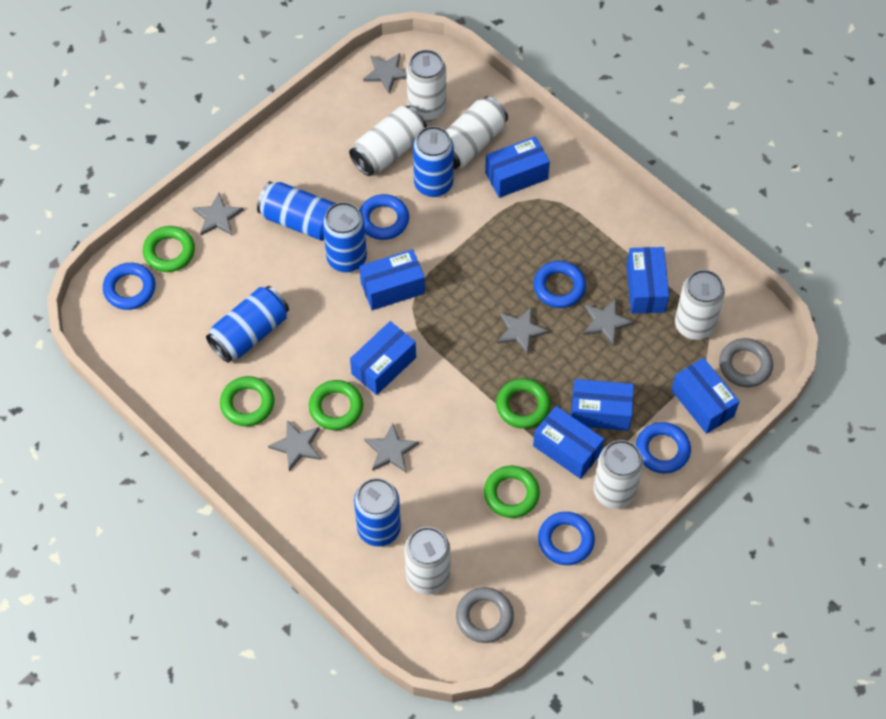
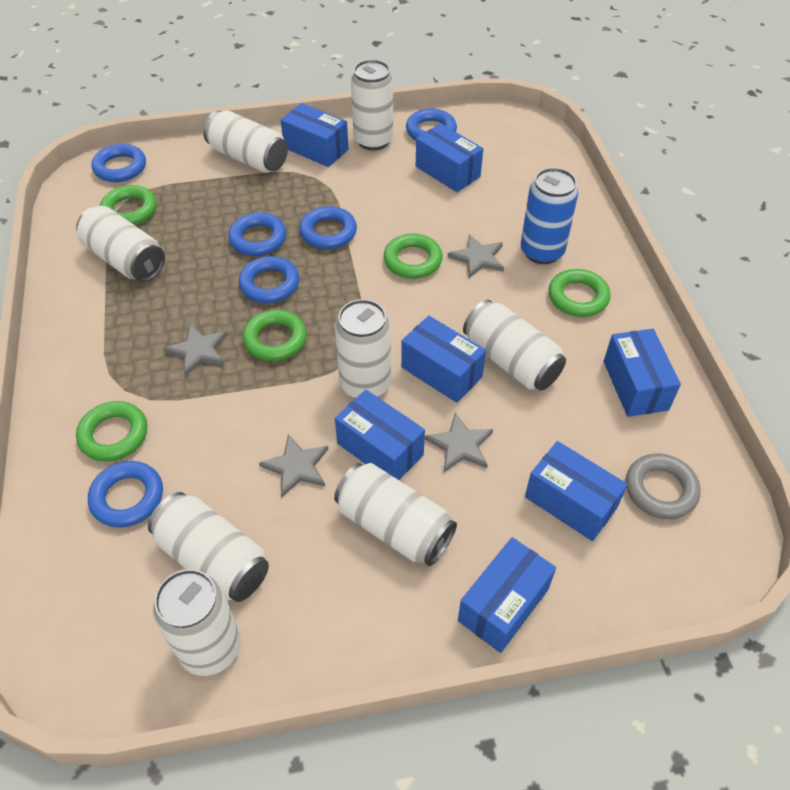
blue can: [206,286,289,363] [257,181,336,241] [323,202,367,272] [354,478,401,547] [413,126,454,197] = 5 -> [521,168,578,264] = 1
blue ring: [103,263,155,310] [359,194,409,240] [533,261,586,308] [538,512,595,565] [636,422,691,474] = 5 -> [88,461,163,527] [92,144,146,182] [228,212,286,256] [239,256,299,303] [299,206,357,249] [406,109,457,141] = 6
grey ring: [456,587,514,643] [719,338,773,387] = 2 -> [626,453,700,519] = 1
grey star: [193,193,244,235] [268,420,321,471] [363,53,407,93] [364,423,419,472] [497,307,549,355] [583,298,634,346] = 6 -> [164,324,227,376] [259,434,328,497] [425,413,493,472] [448,234,504,278] = 4
white can: [349,106,427,176] [405,527,451,595] [407,50,446,121] [446,96,508,169] [594,440,644,509] [675,270,725,340] = 6 -> [76,206,165,282] [148,492,269,602] [153,569,241,676] [203,110,288,173] [334,463,457,566] [335,299,391,399] [351,60,393,150] [463,300,566,391] = 8

